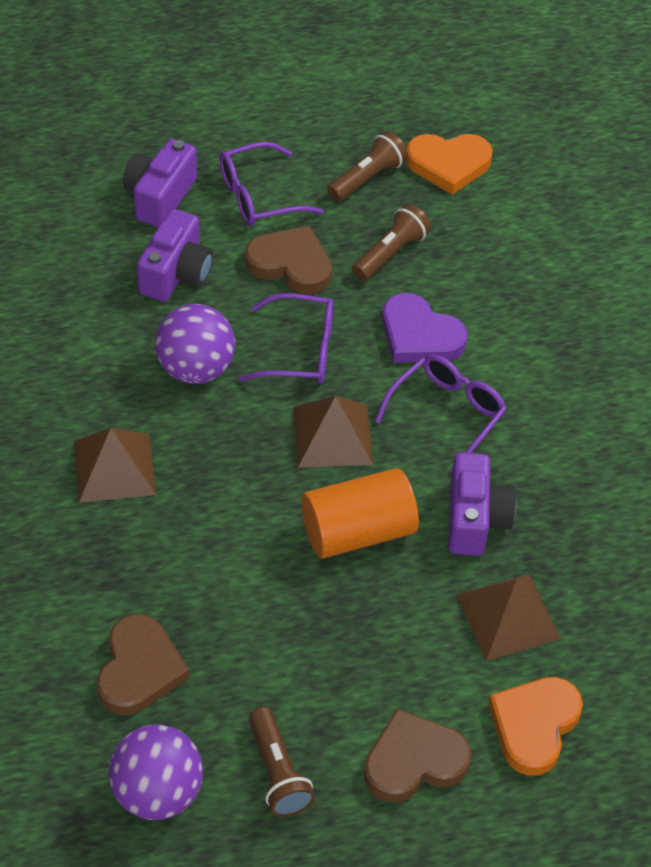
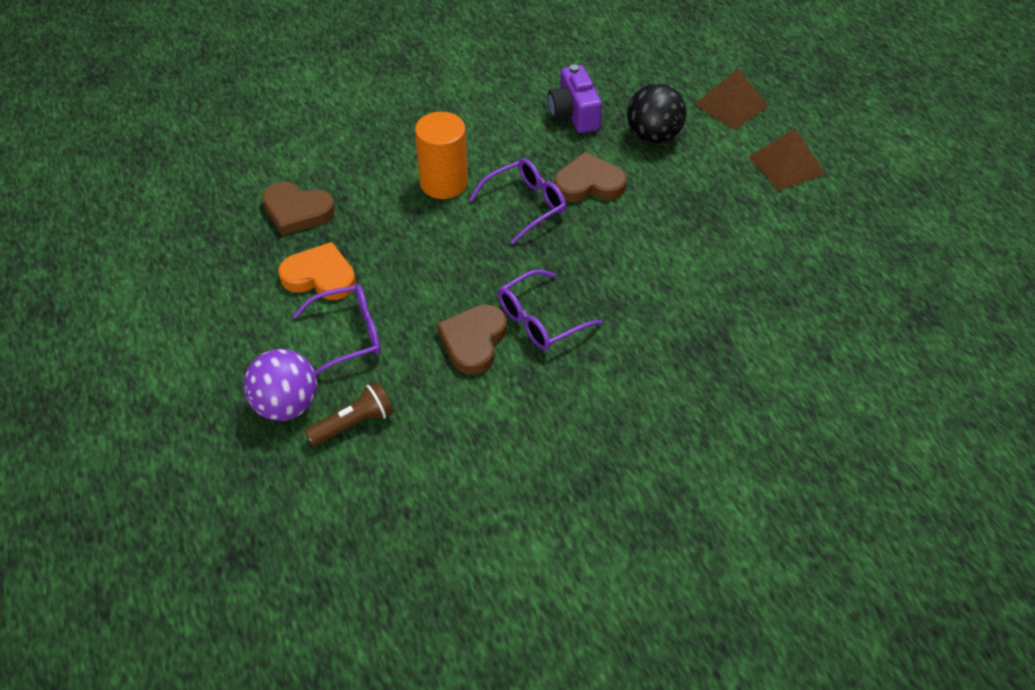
black ball: none = 0 -> [627,83,686,143] = 1
brown flashlight: [249,707,315,817] [327,131,408,202] [352,204,431,281] = 3 -> [304,382,393,446] = 1
brown pyramid: [74,428,156,503] [293,396,373,468] [456,574,561,661] = 3 -> [694,69,769,130] [749,128,825,191] = 2
orange heart: [406,134,493,195] [488,677,583,776] = 2 -> [278,242,356,300] = 1
purple ball: [109,725,203,820] [155,304,235,384] = 2 -> [244,349,317,421] = 1
purple camera: [123,139,197,227] [137,209,213,302] [448,452,517,556] = 3 -> [547,64,602,133] = 1
purple heart: [382,293,467,363] = 1 -> none = 0

